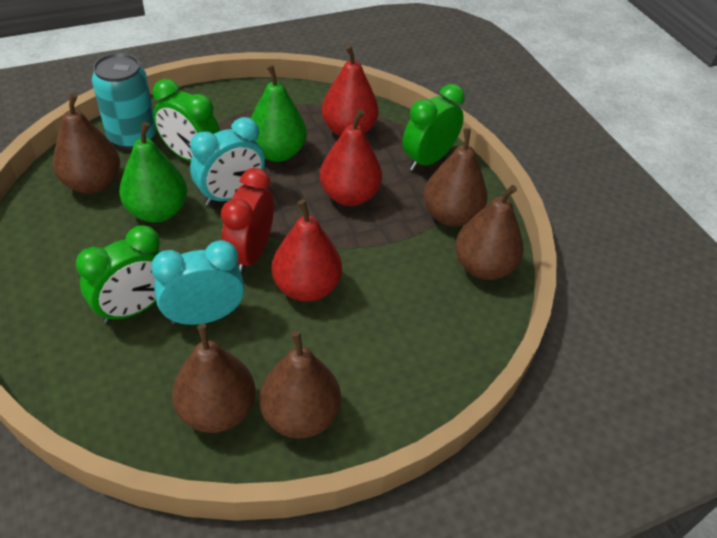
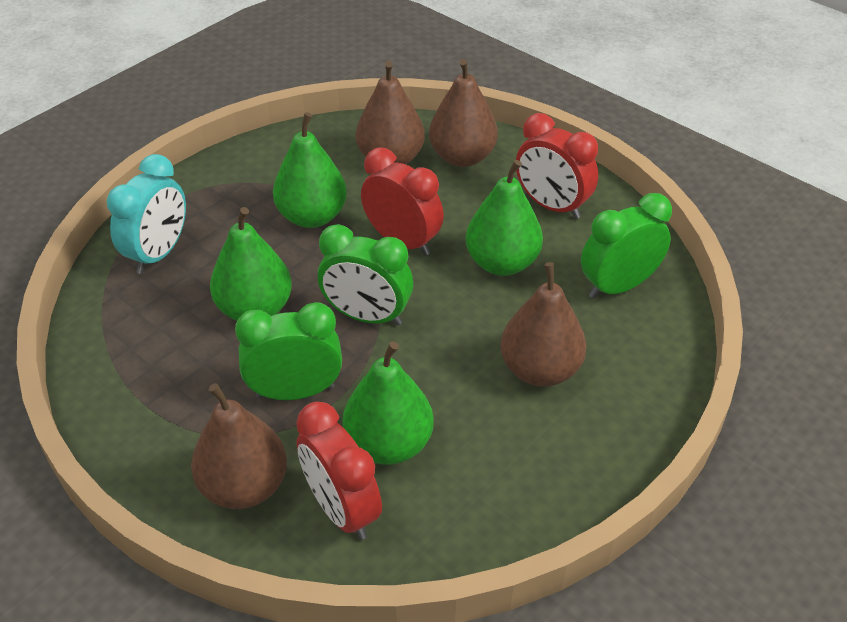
brown pear: [53,93,120,193] [172,324,256,433] [259,331,341,439] [423,128,487,227] [455,185,524,280] = 5 -> [191,383,287,509] [356,61,425,164] [429,59,498,167] [500,262,587,387] = 4
green pear: [119,122,187,223] [251,65,307,162] = 2 -> [210,207,292,321] [273,112,347,228] [342,341,434,465] [466,160,543,276] = 4
red clock: [221,168,274,275] = 1 -> [296,402,382,540] [361,147,444,256] [516,113,598,219] = 3
red pear: [272,200,342,302] [320,109,382,206] [321,45,379,136] = 3 -> none = 0
turquoise can: [92,53,156,150] = 1 -> none = 0
turquoise clock: [151,240,245,325] [190,117,265,206] = 2 -> [107,154,186,274] = 1

